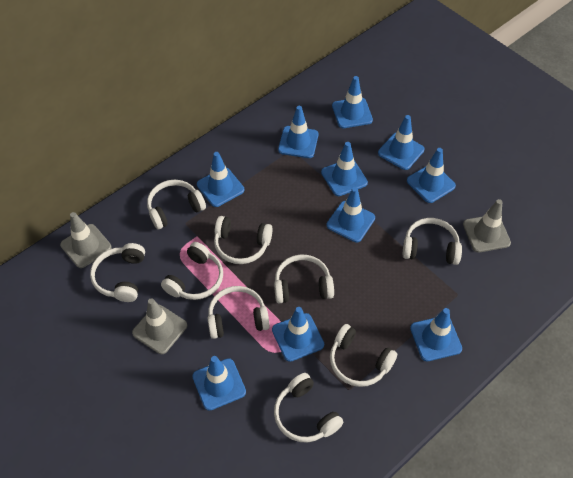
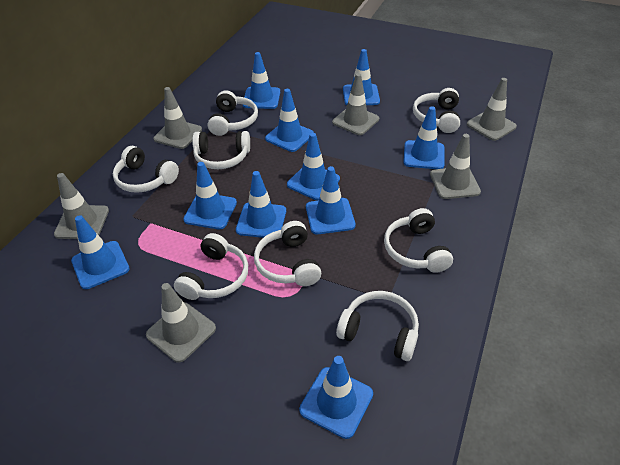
grey traffic cone: [60,212,112,268] [132,298,187,354] [463,199,511,253] = 3 -> [54,173,109,239] [146,283,216,363] [153,87,202,149] [332,73,379,135] [430,134,481,199] [467,78,517,141] = 6
white headphones: [90,243,145,302] [147,180,206,229] [161,242,223,300] [208,286,270,339] [214,216,273,264] [274,255,334,303] [274,373,343,443] [330,324,397,387] [403,218,462,265] = 9 -> [113,146,179,193] [174,233,248,300] [192,131,250,169] [208,90,258,136] [254,221,321,286] [336,291,419,361] [384,208,453,273] [413,88,460,133] = 8

